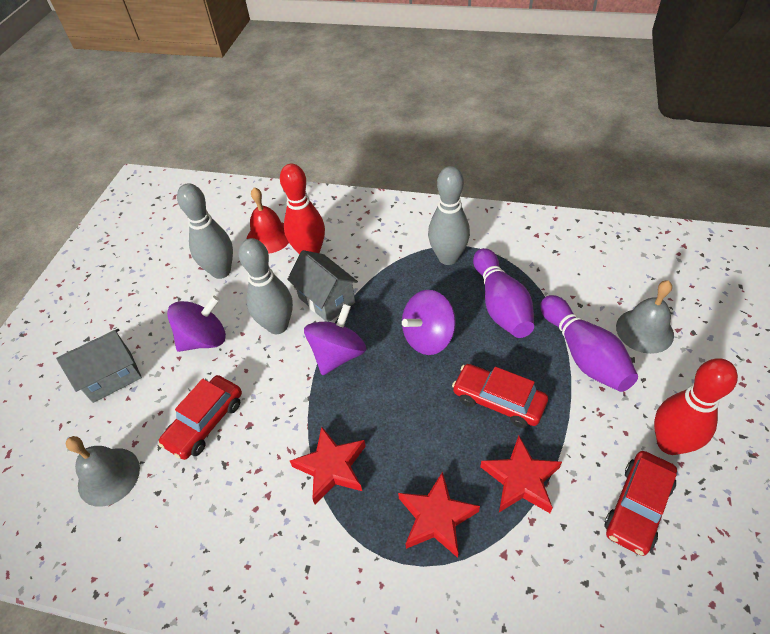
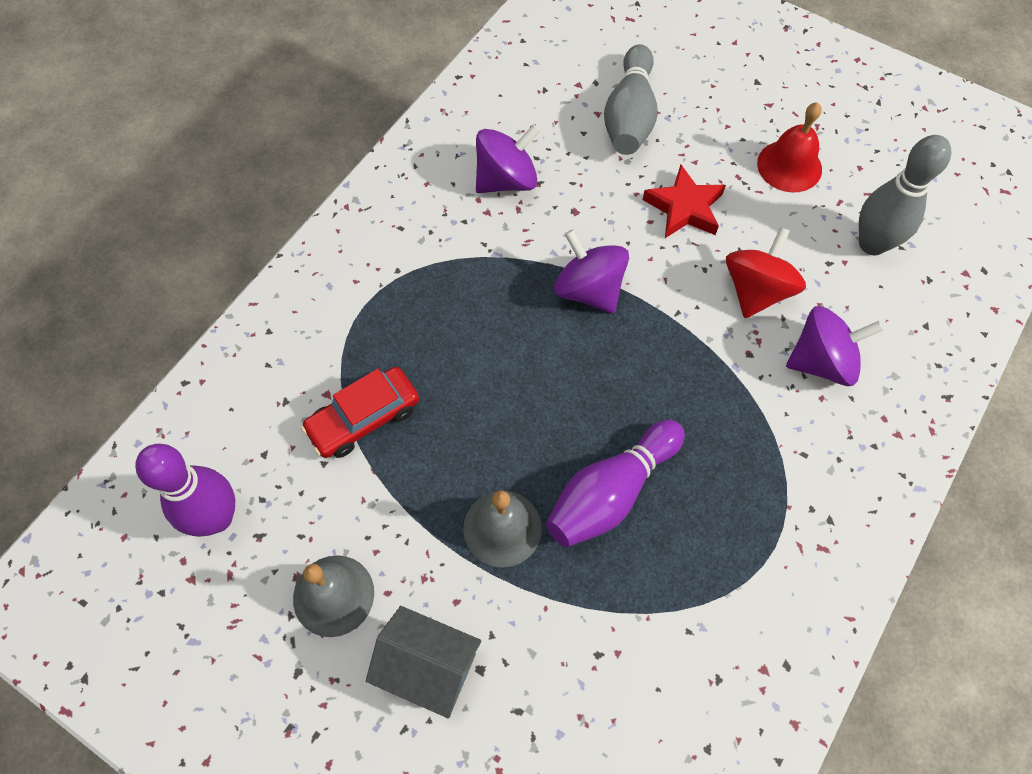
grey bowling pin: [177,183,233,279] [238,238,293,334] [428,166,470,265] = 3 -> [604,44,657,155] [859,135,951,255] = 2
grey house: [56,329,142,403] [287,250,358,322] = 2 -> [366,606,481,719] = 1
red bowling pin: [280,164,325,255] [654,358,738,455] = 2 -> none = 0
red car: [158,375,242,460] [452,364,548,428] [605,451,677,556] = 3 -> [301,367,419,458] = 1
red spinning top: none = 0 -> [726,227,806,318] = 1
red star: [290,427,366,504] [398,471,480,558] [480,436,562,513] = 3 -> [643,164,726,238] = 1

